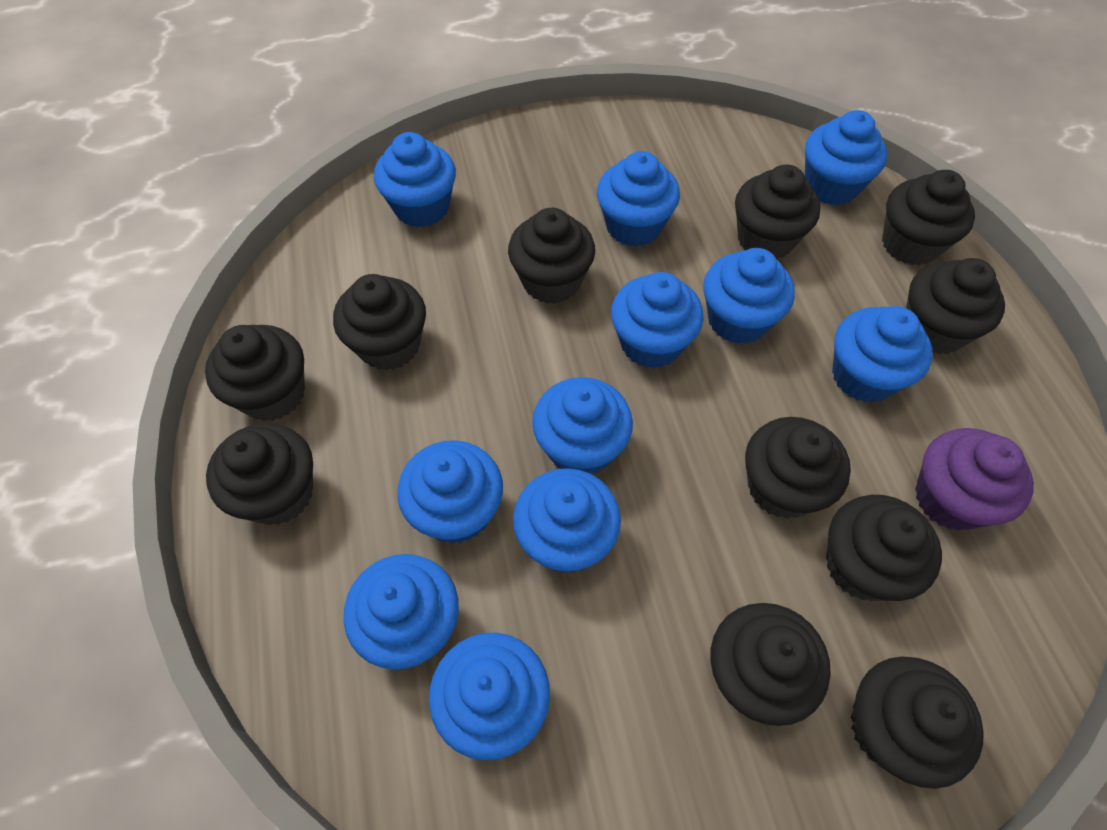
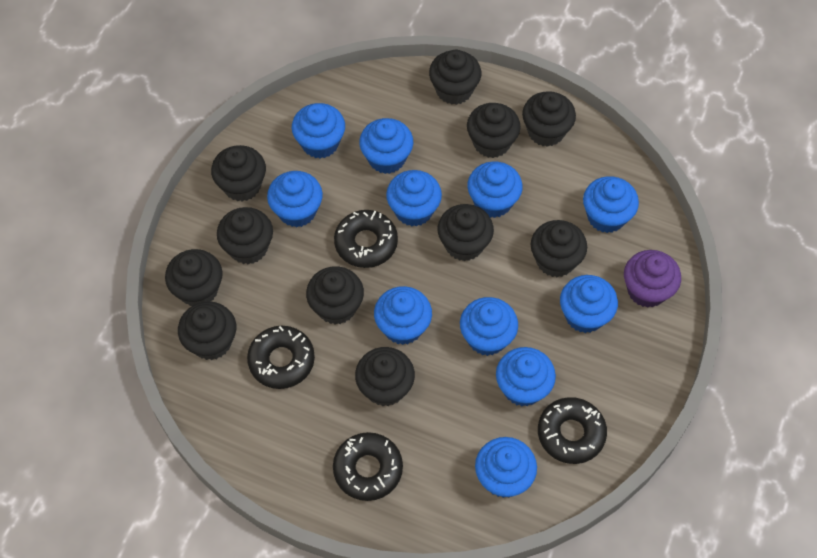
black donut: none = 0 -> [247,326,315,389] [333,432,403,501] [334,210,398,268] [538,397,607,464] = 4

